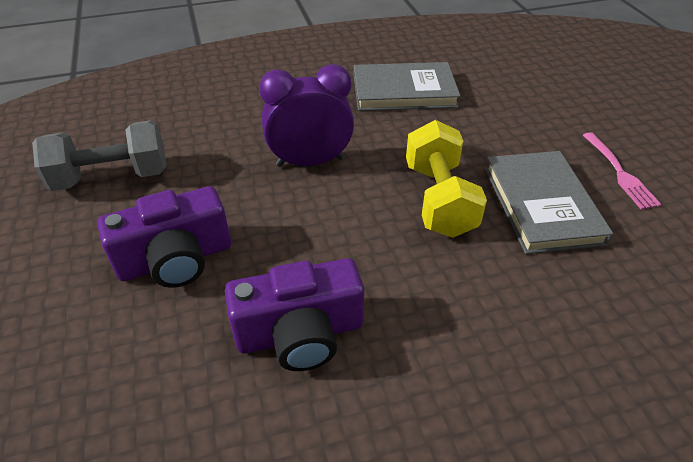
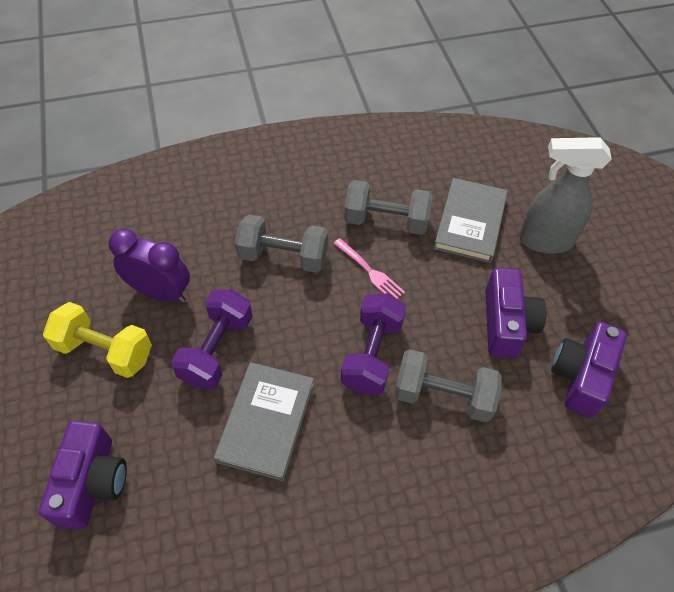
grey dumbbell: [32,120,167,191] = 1 -> [235,214,328,273] [344,180,432,235] [394,349,502,422] = 3
grey spray bottle: none = 0 -> [519,137,612,254] = 1
purple camera: [98,186,231,288] [225,258,364,371] = 2 -> [39,420,127,530] [485,268,546,358] [551,322,627,418] = 3
purple dumbbell: none = 0 -> [171,289,253,390] [341,293,406,394] = 2

